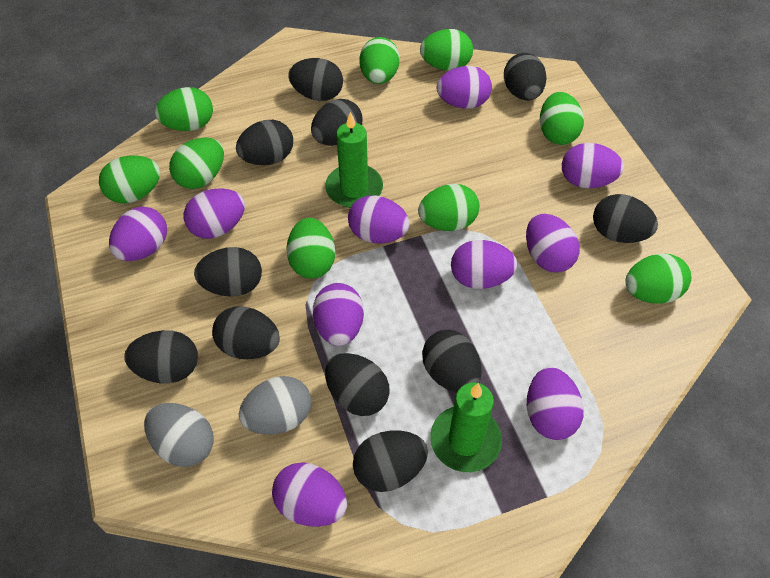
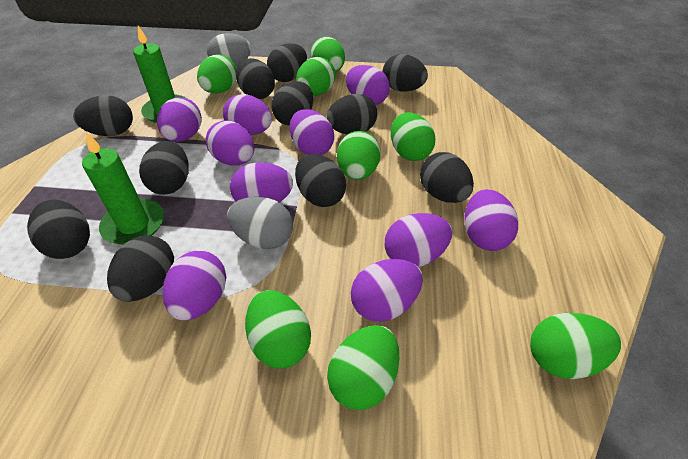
green egg: [99,156,161,204] [155,87,213,131] [169,137,224,189] [286,218,335,279] [359,37,400,84] [418,184,480,231] [420,29,473,70] [540,92,584,145] [625,253,691,304] = 9 -> [197,54,237,93] [245,290,311,369] [296,57,336,96] [310,37,345,73] [327,325,400,410] [337,131,381,180] [391,112,435,161] [530,313,621,379] = 8

